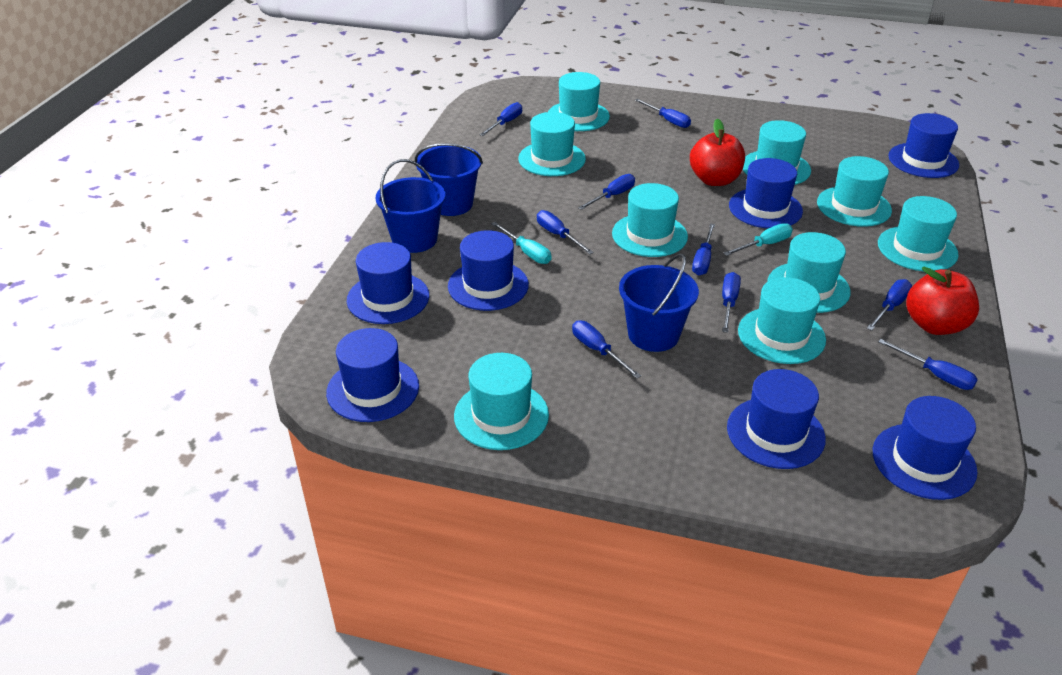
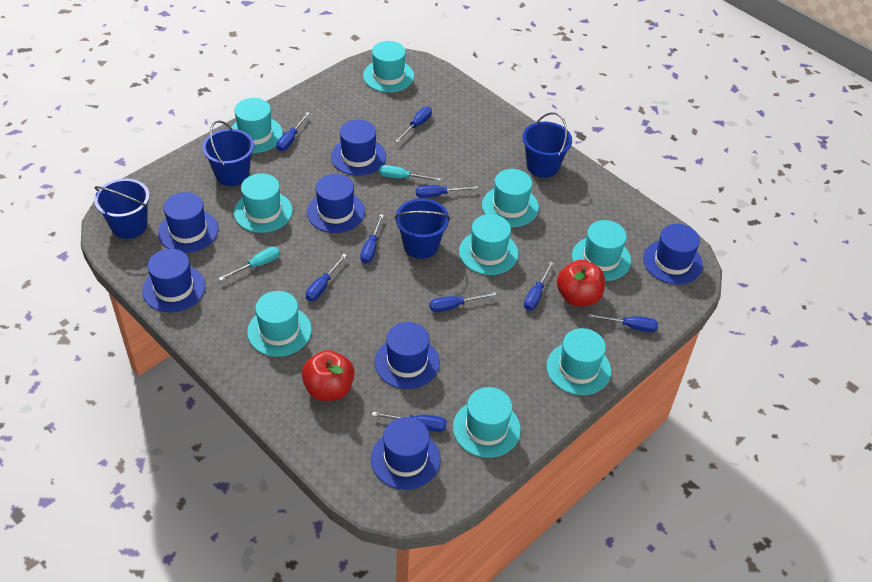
blue bucket: [376,159,445,253] [415,143,483,216] [619,254,699,352] = 3 -> [94,179,150,239] [202,121,254,186] [394,198,450,259] [522,112,572,178] = 4

